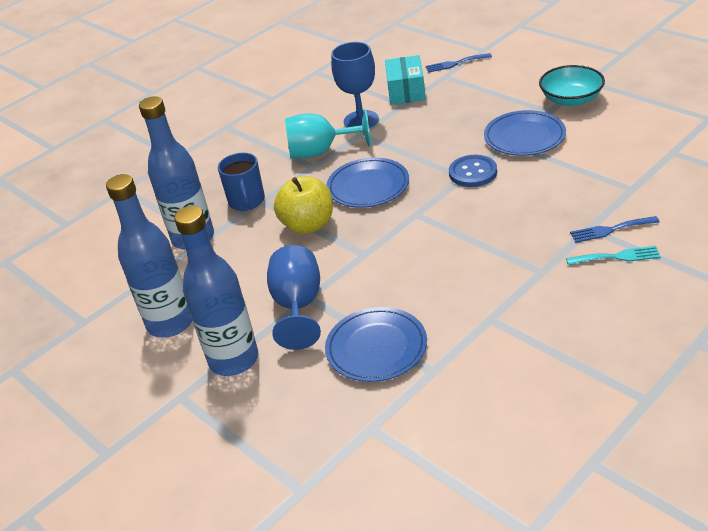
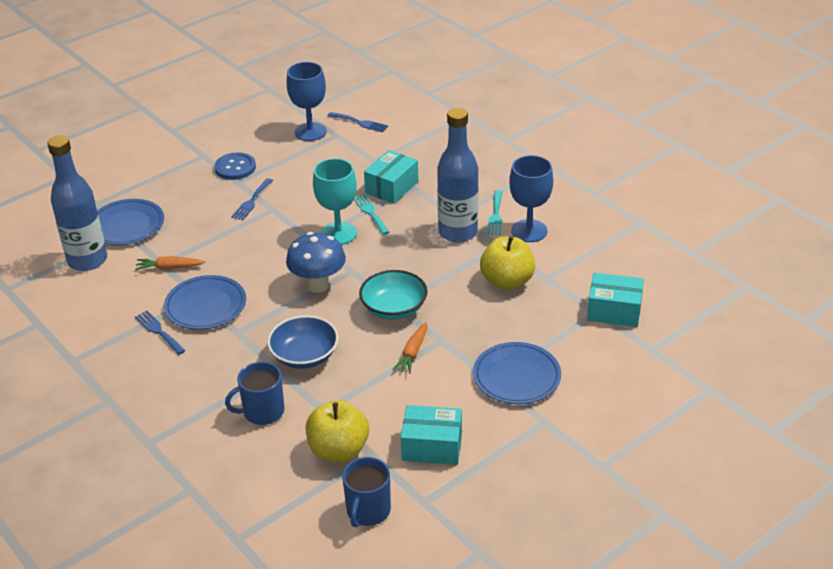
blue bottle: [106,174,192,337] [139,96,214,250] [174,206,258,376] = 3 -> [47,135,107,271] [437,107,478,243] = 2
blue bowl: none = 0 -> [267,315,338,369] = 1
blue fork: [426,53,492,73] [570,216,659,243] = 2 -> [135,311,186,355] [231,178,273,220] [328,112,388,132] = 3
blue mug: [218,153,265,211] = 1 -> [225,362,284,425] [342,457,391,527] = 2
blue mushroom: none = 0 -> [286,232,346,293] = 1
orange carrot: none = 0 -> [135,256,205,271] [393,322,428,374] = 2
turquoise box: [385,55,426,105] = 1 -> [364,150,418,204] [401,405,462,465] [587,273,644,327] = 3
turquoise fork: [566,246,661,265] = 1 -> [354,194,389,235] [487,190,502,235] = 2
yellow apple: [274,176,333,234] = 1 -> [306,400,369,462] [480,236,535,290] = 2

